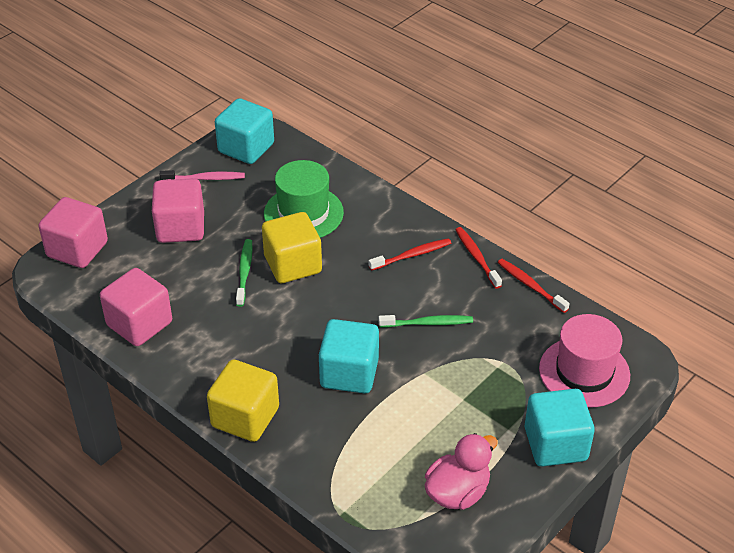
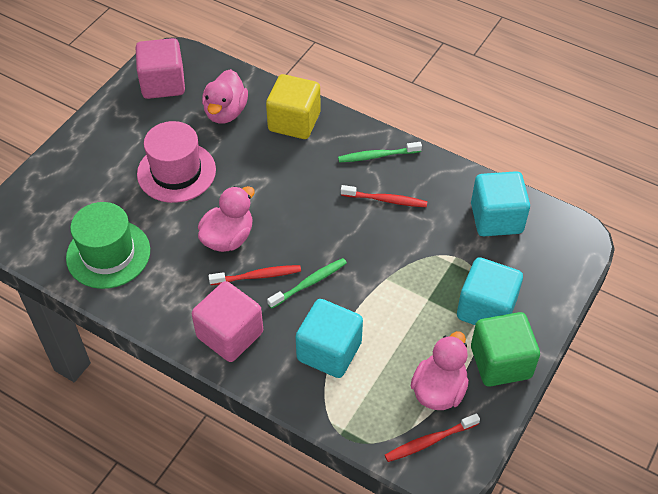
green cube: none = 0 -> [471,312,540,387] = 1
pink cube: [39,197,108,268] [100,268,172,346] [152,179,204,243] = 3 -> [136,38,185,99] [192,281,263,362] = 2
pink duck: [425,433,498,510] = 1 -> [198,186,255,252] [202,69,248,124] [411,331,469,410] = 3
pink toothbrush: [160,170,245,180] = 1 -> none = 0
yellow cube: [207,359,279,442] [262,212,322,283] = 2 -> [266,74,320,139] = 1

